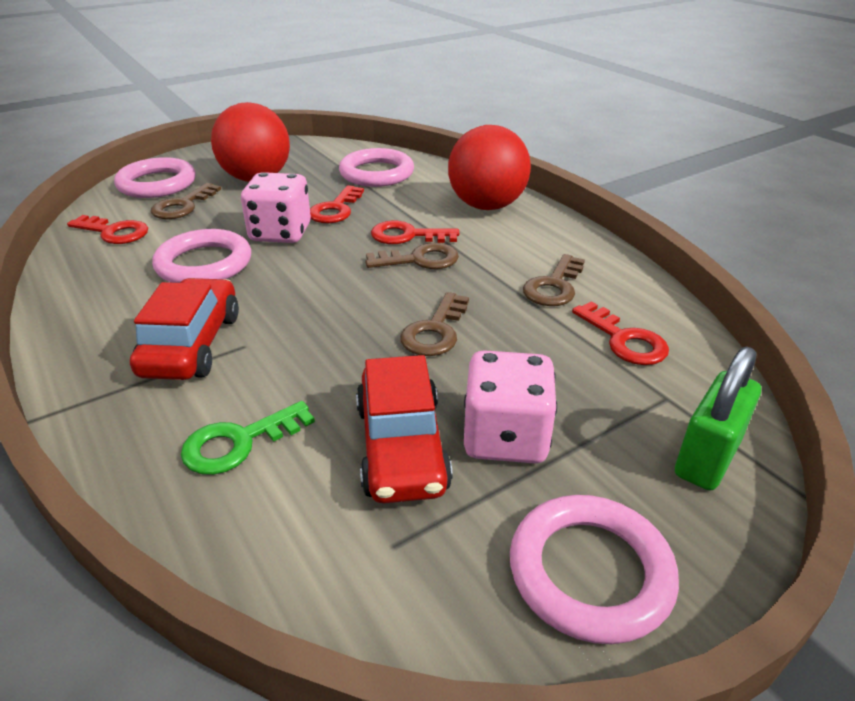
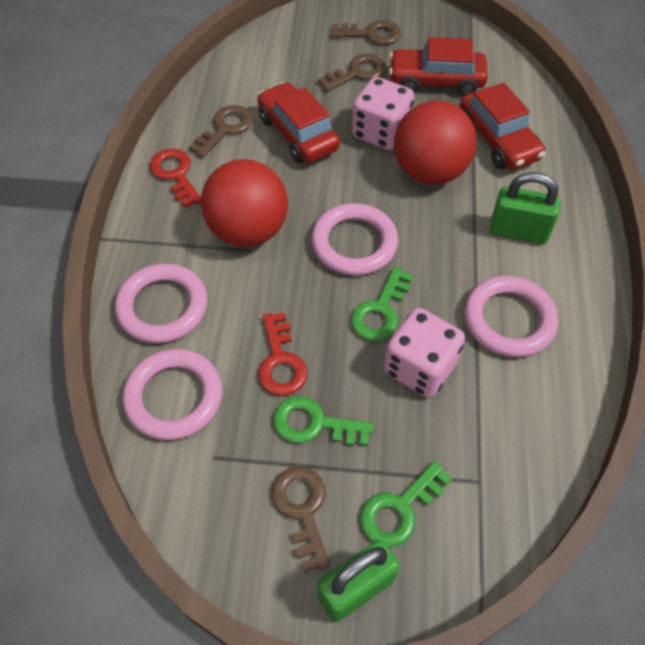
green key: [181,401,315,475] = 1 -> [274,396,374,446] [351,267,413,341] [360,461,452,547] = 3
green padlock: [675,347,761,490] = 1 -> [317,540,400,622] [490,172,561,244] = 2
red car: [130,278,239,380] [356,355,453,503] = 2 -> [257,82,340,163] [389,37,488,96] [460,83,546,170] = 3
red key: [67,215,148,244] [310,185,364,223] [371,221,459,244] [572,301,669,365] = 4 -> [150,148,201,208] [258,312,308,396] = 2

